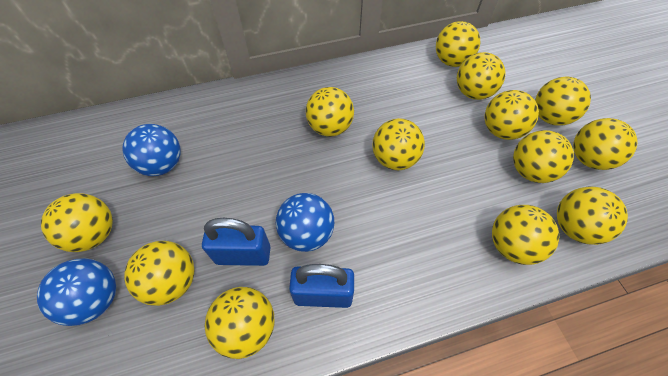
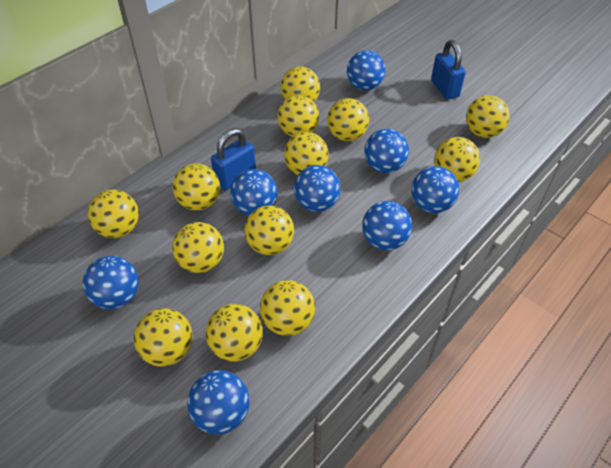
blue ball: [37,258,116,326] [122,124,181,176] [276,193,334,252] = 3 -> [83,256,139,309] [187,370,250,434] [230,169,277,216] [294,165,341,212] [347,50,386,91] [362,201,412,250] [364,129,409,173] [411,166,459,213] = 8

